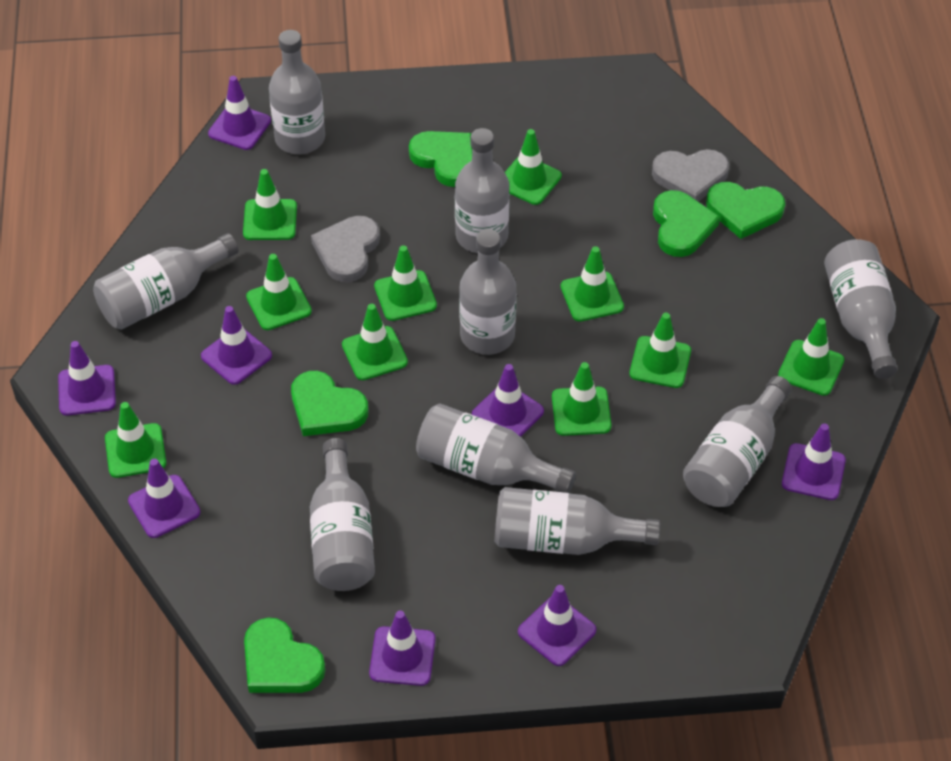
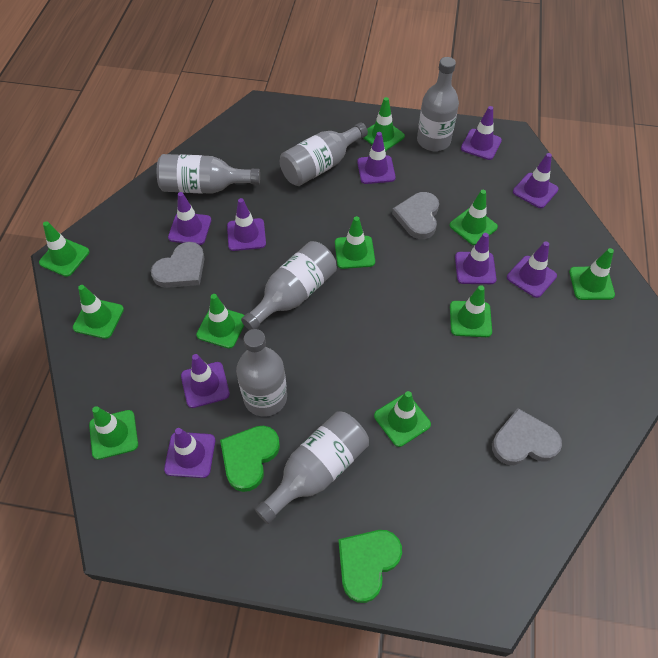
green heart: [244,618,325,693] [291,371,368,436] [409,131,472,187] [653,190,720,257] [706,182,785,239] = 5 -> [220,426,280,492] [339,530,402,603] = 2
grey bottle: [93,233,239,330] [269,30,325,154] [310,438,375,591] [416,404,576,493] [455,128,510,253] [459,229,517,355] [494,487,660,555] [683,376,792,507] [824,239,897,379] = 9 -> [157,154,260,194] [236,329,287,417] [241,241,337,330] [255,411,369,524] [280,123,368,186] [417,57,459,151] = 6
grey heart: [311,216,380,282] [652,149,729,202] = 2 -> [151,242,205,288] [392,192,439,239] [492,408,562,465] = 3
purple traffic cone: [58,341,116,416] [128,459,201,538] [201,306,272,385] [208,76,271,150] [369,610,435,686] [472,364,544,437] [518,585,596,666] [782,424,846,500] = 8 -> [164,428,215,478] [168,192,211,245] [181,354,230,408] [227,198,266,251] [357,132,396,184] [455,233,497,284] [461,106,502,160] [507,241,557,298] [513,153,559,208] = 9

